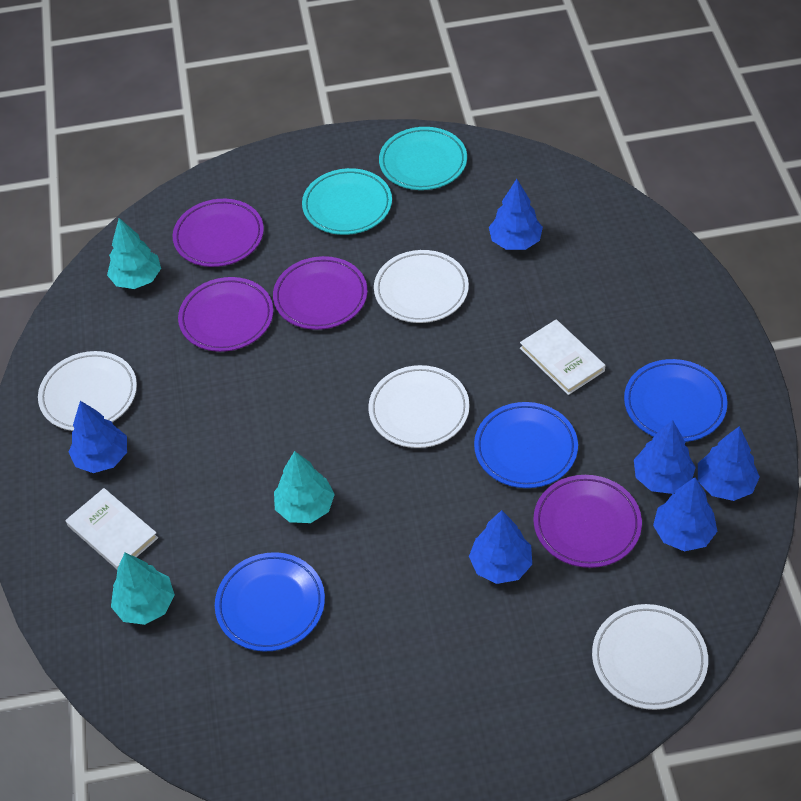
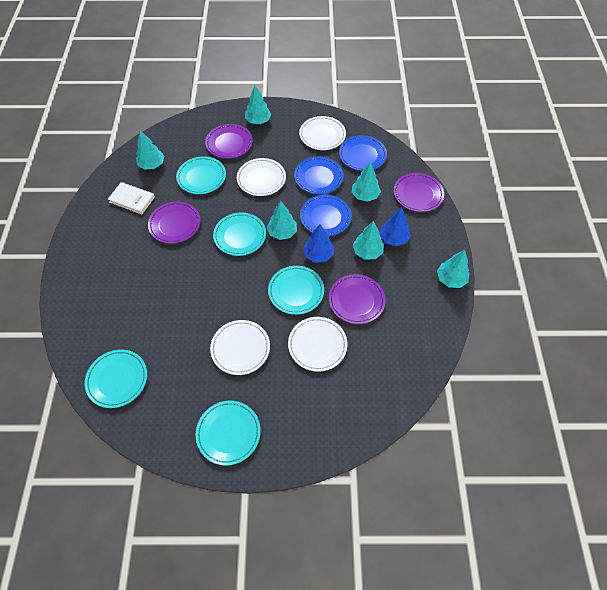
blue tree: [69,401,127,473] [469,510,532,584] [489,179,543,250] [634,420,696,494] [653,477,717,551] [698,426,760,501] = 6 -> [303,224,334,263] [380,207,411,246] = 2
turquoise plate: [302,168,392,235] [379,127,467,190] = 2 -> [85,350,147,408] [176,156,226,194] [196,401,261,465] [213,213,266,256] [268,266,324,315] = 5
turquoise tree: [107,218,161,289] [111,553,175,625] [274,451,335,523] = 3 -> [136,130,164,170] [245,85,271,124] [267,201,297,240] [352,162,381,202] [353,221,384,260] [437,250,469,288] = 6
white book: [66,488,158,569] [520,319,605,395] = 2 -> [108,182,155,214] = 1

